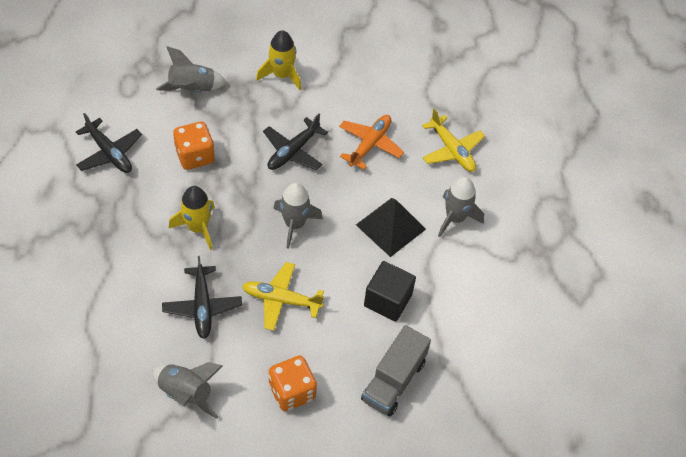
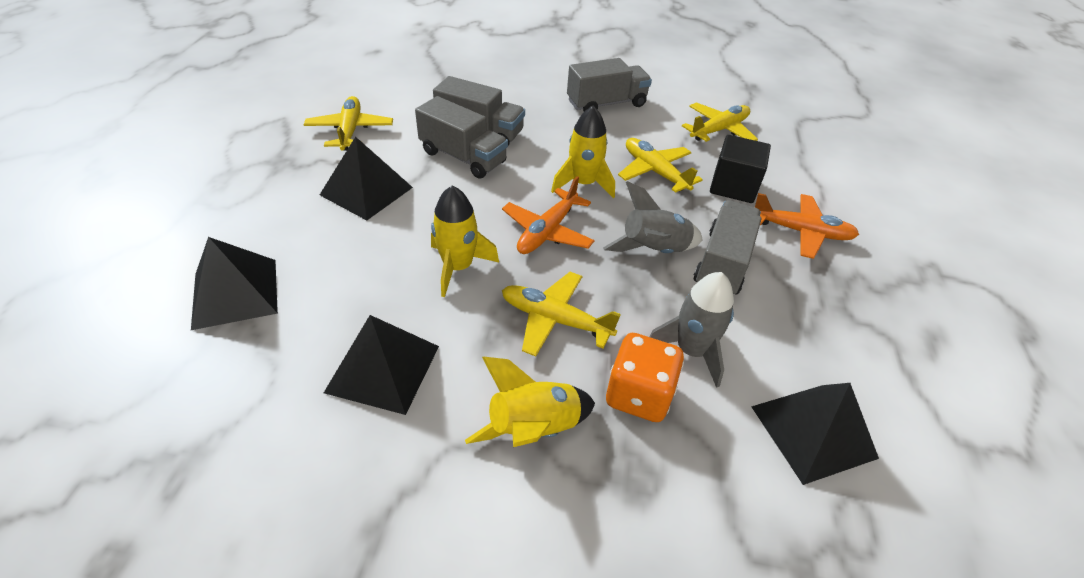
black plane: [76,113,142,173] [162,256,242,339] [263,113,328,170] = 3 -> none = 0
black pyramid: [356,198,426,257] = 1 -> [191,237,278,330] [320,136,413,220] [324,315,439,415] [751,383,879,485] = 4
grey rocket: [153,362,223,419] [156,46,227,93] [273,183,323,249] [438,177,484,237] = 4 -> [603,181,702,253] [649,272,734,388] = 2
grey truck: [361,325,431,416] = 1 -> [415,96,508,179] [433,76,525,145] [567,58,652,112] [694,200,761,294] = 4
orange dice: [173,121,215,170] [269,356,317,411] = 2 -> [606,333,684,422] = 1
orange plane: [339,115,404,170] = 1 -> [502,176,595,254] [755,193,859,259] = 2
yellow plane: [242,262,324,331] [422,108,485,172] = 2 -> [304,96,393,151] [502,272,620,356] [618,138,703,193] [682,102,758,142] = 4
yellow rocket: [169,186,215,250] [256,30,301,90] = 2 -> [431,186,499,297] [465,357,595,447] [551,106,615,198] = 3

